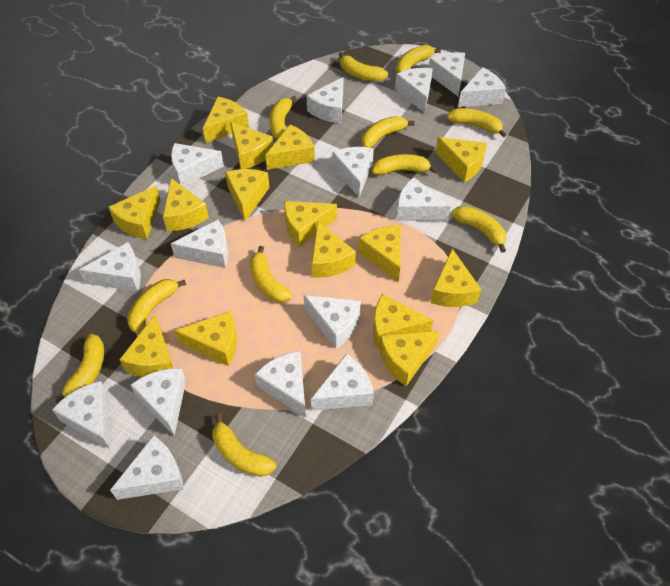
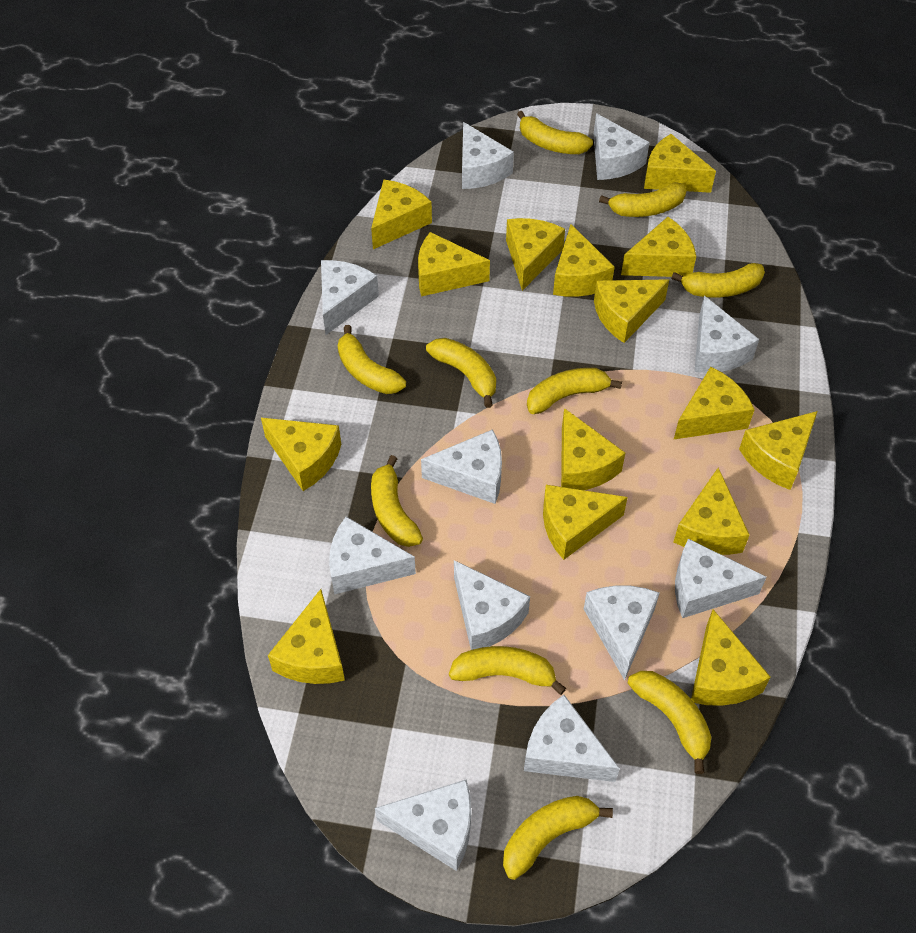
white cheese: [52,381,110,449] [79,242,141,292] [110,435,184,500] [130,368,186,436] [171,143,224,186] [171,219,228,268] [255,351,306,417] [304,295,361,349] [306,77,343,123] [311,354,374,411] [332,147,374,197] [395,68,433,113] [396,177,451,221] [429,52,465,96] [458,67,506,107] = 15 -> [321,260,379,335] [329,516,416,595] [375,779,471,871] [421,429,502,504] [454,560,530,650] [462,122,514,189] [524,695,620,782] [584,586,660,681] [593,113,650,180] [675,539,767,618] [694,296,759,373] = 11
yellow banana: [54,334,104,403] [127,279,186,333] [212,414,276,477] [250,246,292,303] [269,96,297,139] [339,52,388,81] [362,116,415,148] [372,154,438,176] [396,45,441,73] [447,108,507,138] [451,206,506,253] = 11 -> [338,325,406,394] [371,455,423,547] [426,338,496,408] [449,646,566,695] [503,796,613,880] [517,111,593,154] [527,368,622,414] [599,182,687,217] [628,671,711,774] [671,263,765,298] = 10

